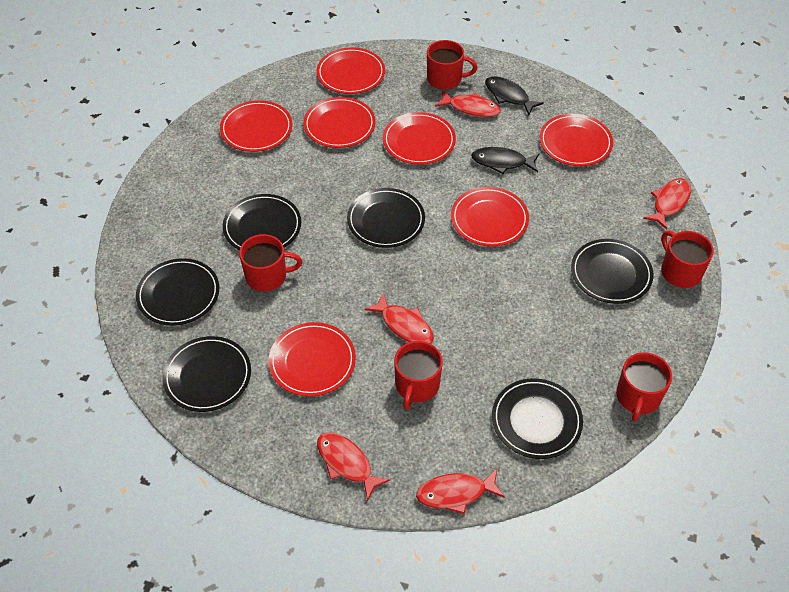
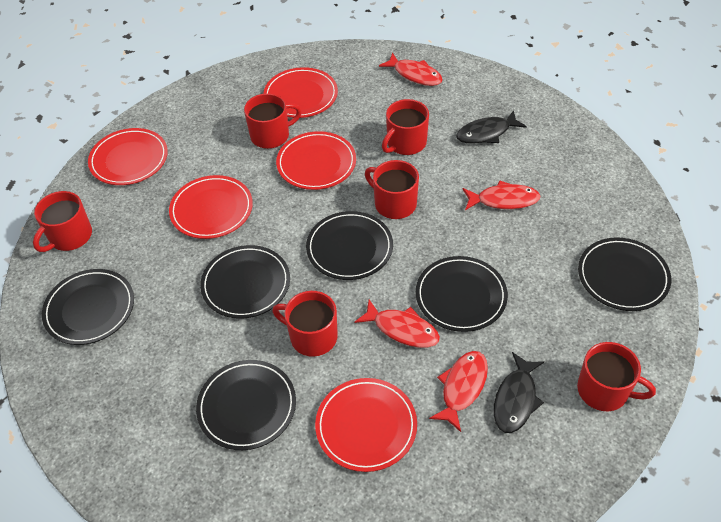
red fish: [317,433,390,501] [364,292,434,343] [416,469,505,514] [435,90,501,117] [643,178,691,230] = 5 -> [355,299,440,348] [379,53,443,86] [429,351,488,432] [463,180,541,210] = 4
red mug: [239,234,302,291] [394,341,443,409] [427,40,477,90] [616,353,672,421] [661,231,714,288] = 5 -> [33,191,92,252] [244,93,302,149] [272,291,338,357] [365,160,419,219] [382,99,429,155] [577,342,656,411] = 6
red plate: [220,100,292,152] [269,322,356,397] [303,97,376,148] [316,47,385,94] [383,112,456,165] [451,187,529,247] [540,114,613,166] = 7 -> [88,128,168,185] [169,175,253,239] [263,67,338,118] [276,131,356,190] [315,378,417,472] = 5

